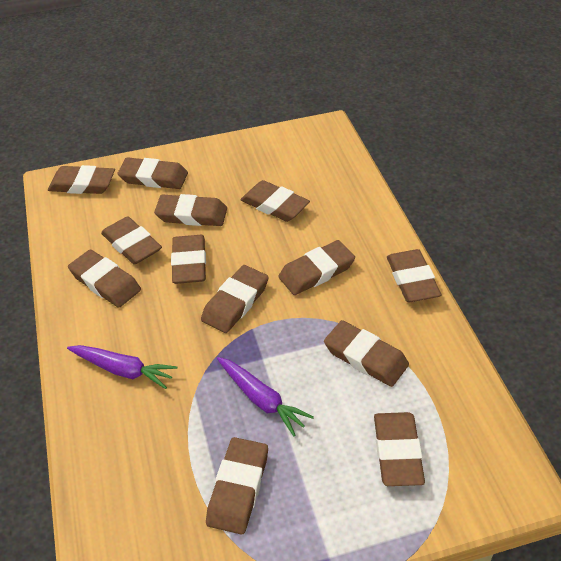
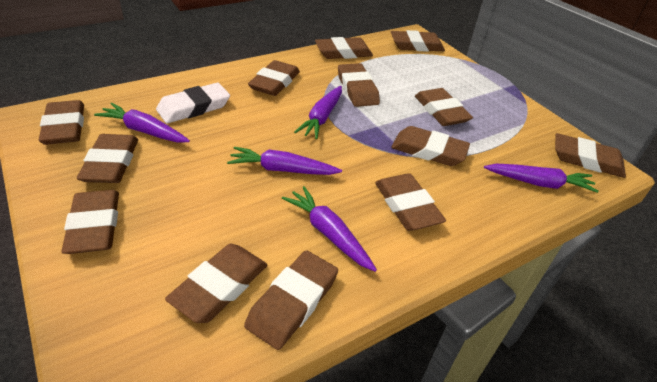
purple carrot: [67,345,177,389] [217,357,314,436] = 2 -> [94,103,190,143] [227,147,342,175] [282,186,377,272] [294,86,342,139] [484,163,599,193] = 5
white eraser: none = 0 -> [156,83,230,123] = 1

